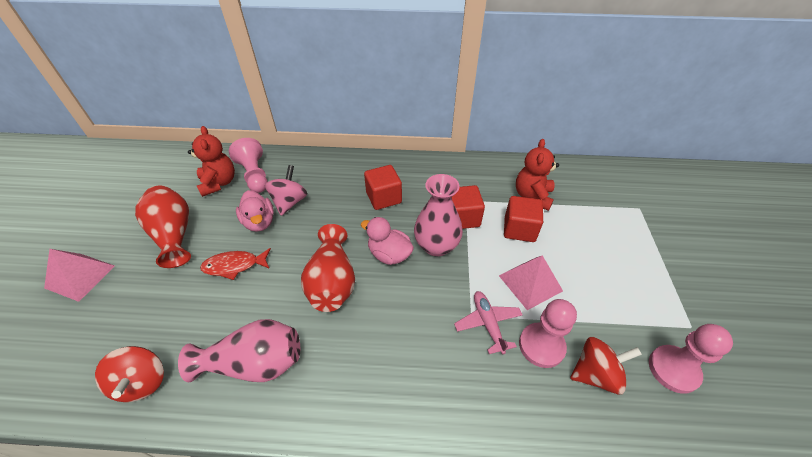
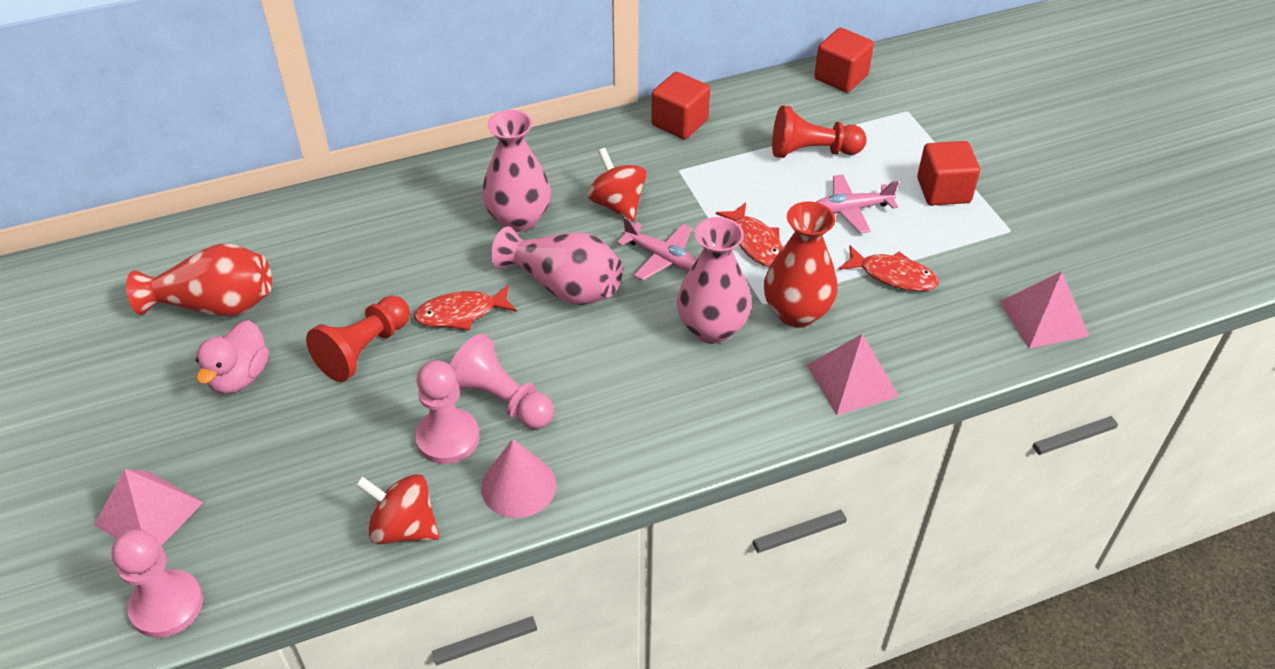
pink cone: none = 0 -> [481,439,556,518] = 1
pink duck: [236,190,274,232] [360,217,414,265] = 2 -> [195,320,269,394] = 1
pink plane: [454,291,523,354] = 1 -> [617,217,697,281] [817,174,899,234] = 2
pink pyramid: [44,249,115,302] [499,255,563,310] = 2 -> [94,469,204,546] [807,334,899,415] [999,271,1089,349] = 3
pink spinning top: [265,165,307,216] = 1 -> none = 0
pink vase: [178,319,300,382] [414,174,463,257] = 2 -> [482,110,551,232] [491,227,623,305] [677,217,752,344] = 3
red fish: [200,248,271,280] = 1 -> [414,284,517,331] [716,202,783,267] [839,245,939,291] = 3
red pawn: none = 0 -> [306,296,410,382] [772,105,867,158] = 2
red teddy bear: [188,126,235,197] [516,139,559,211] = 2 -> none = 0

